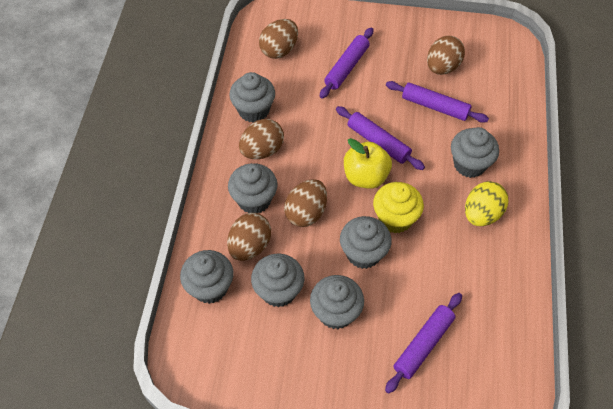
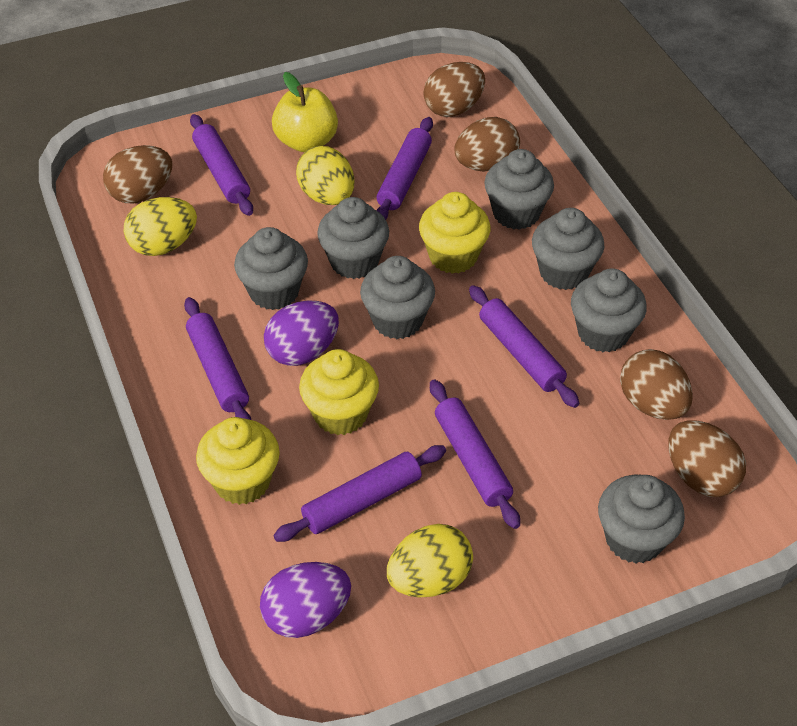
purple egg: none = 0 -> [260,562,351,638] [264,301,339,366] = 2
purple rolling pin: [320,28,373,99] [336,106,425,170] [385,293,462,393] [386,81,489,123] = 4 -> [184,297,251,420] [190,114,253,216] [273,445,446,542] [376,117,433,220] [430,379,520,529] [469,285,579,408] = 6
yellow cupcake: [373,182,424,233] = 1 -> [196,417,280,505] [299,349,379,435] [419,192,491,274] = 3
yellow egg: [465,181,508,226] = 1 -> [123,197,197,256] [296,146,354,205] [387,524,473,597] = 3

